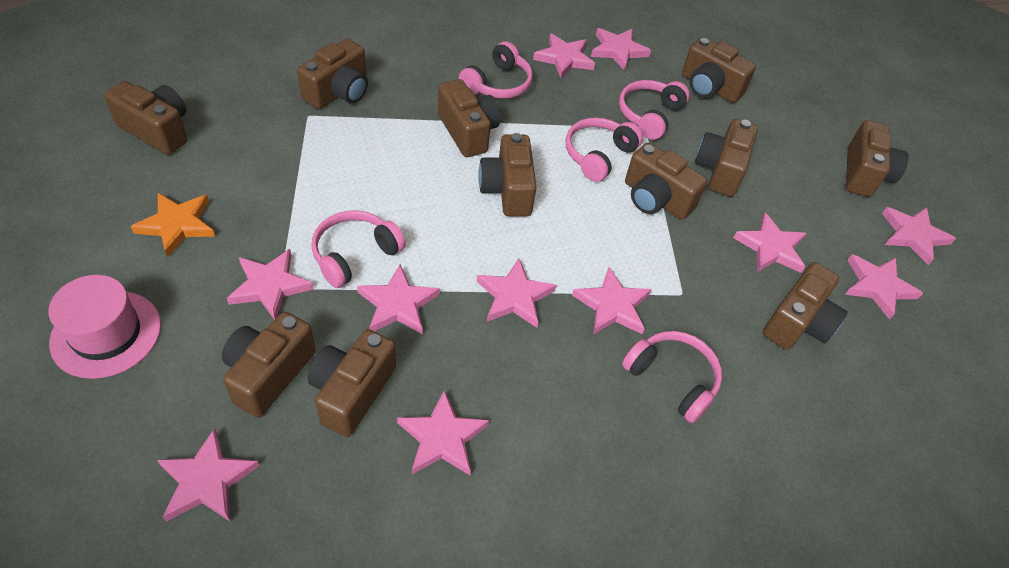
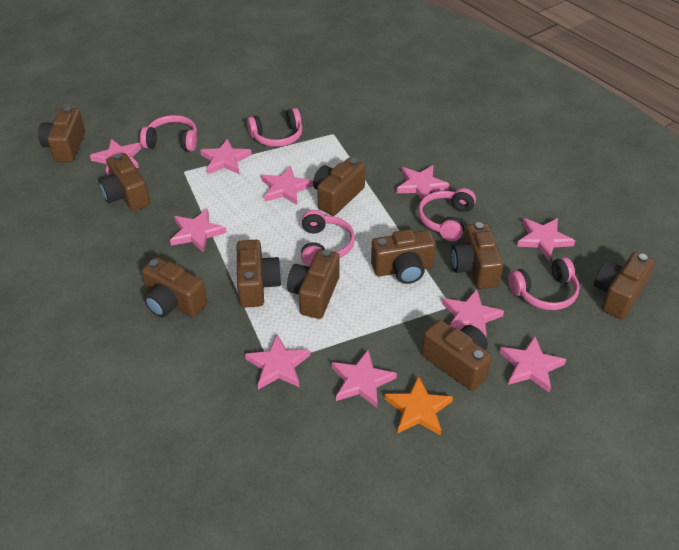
brown camera: [104,81,188,155] [222,312,316,418] [297,38,368,109] [307,329,396,437] [438,79,501,157] [478,133,537,216] [625,143,707,219] [682,37,756,103] [695,119,758,197] [763,262,848,350] [846,120,909,197] = 11 -> [38,107,85,162] [98,153,150,211] [142,257,207,317] [237,240,282,308] [287,249,340,319] [313,158,365,216] [371,229,436,284] [422,320,492,391] [451,222,503,289] [594,252,655,319] = 10
pink hat: [48,275,161,379] = 1 -> none = 0
pink star: [157,428,260,522] [227,249,314,320] [357,265,440,334] [397,390,489,475] [476,258,556,328] [533,33,595,78] [572,267,652,334] [591,28,651,71] [733,213,807,273] [845,254,923,320] [882,207,956,265] = 11 -> [90,139,142,176] [170,209,227,253] [200,139,252,174] [245,334,310,390] [261,166,313,205] [332,350,397,408] [397,165,450,204] [442,289,504,337] [499,336,566,393] [517,218,575,260] = 10

